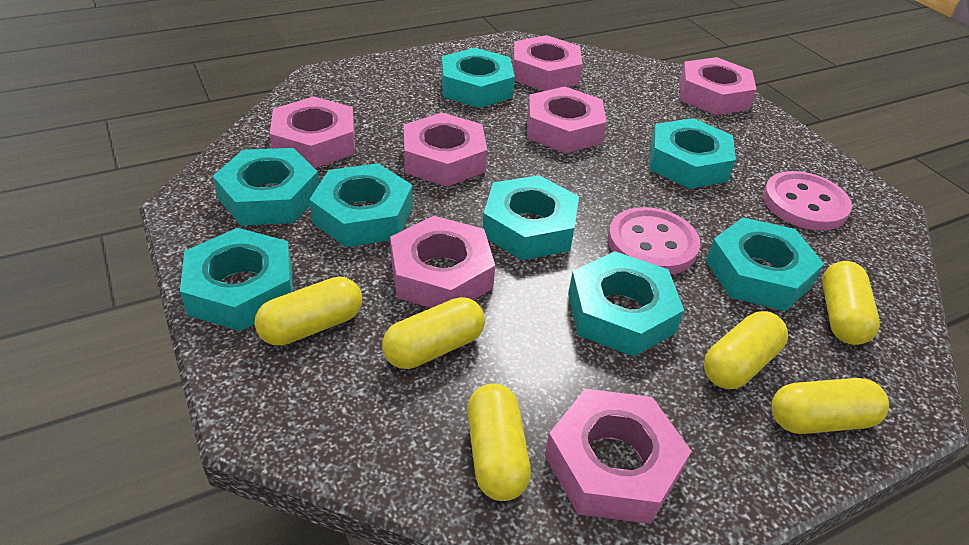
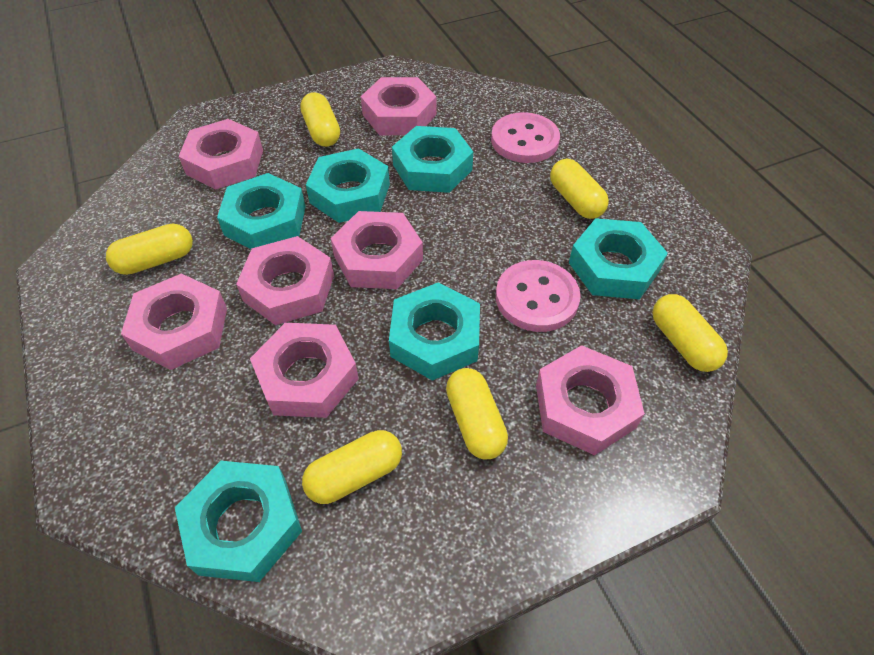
turquoise nut: [180,228,293,331] [213,148,319,226] [309,163,413,247] [441,48,515,108] [483,175,579,260] [568,251,684,357] [649,118,736,189] [706,217,824,311] = 8 -> [175,461,302,582] [217,173,306,249] [306,148,390,223] [389,282,480,381] [392,126,473,193] [569,218,668,299] = 6

